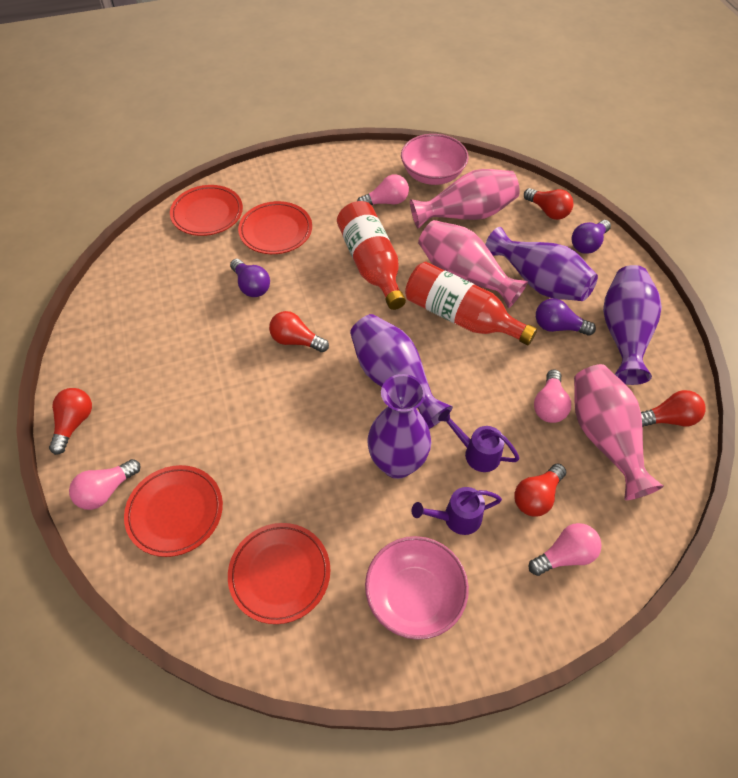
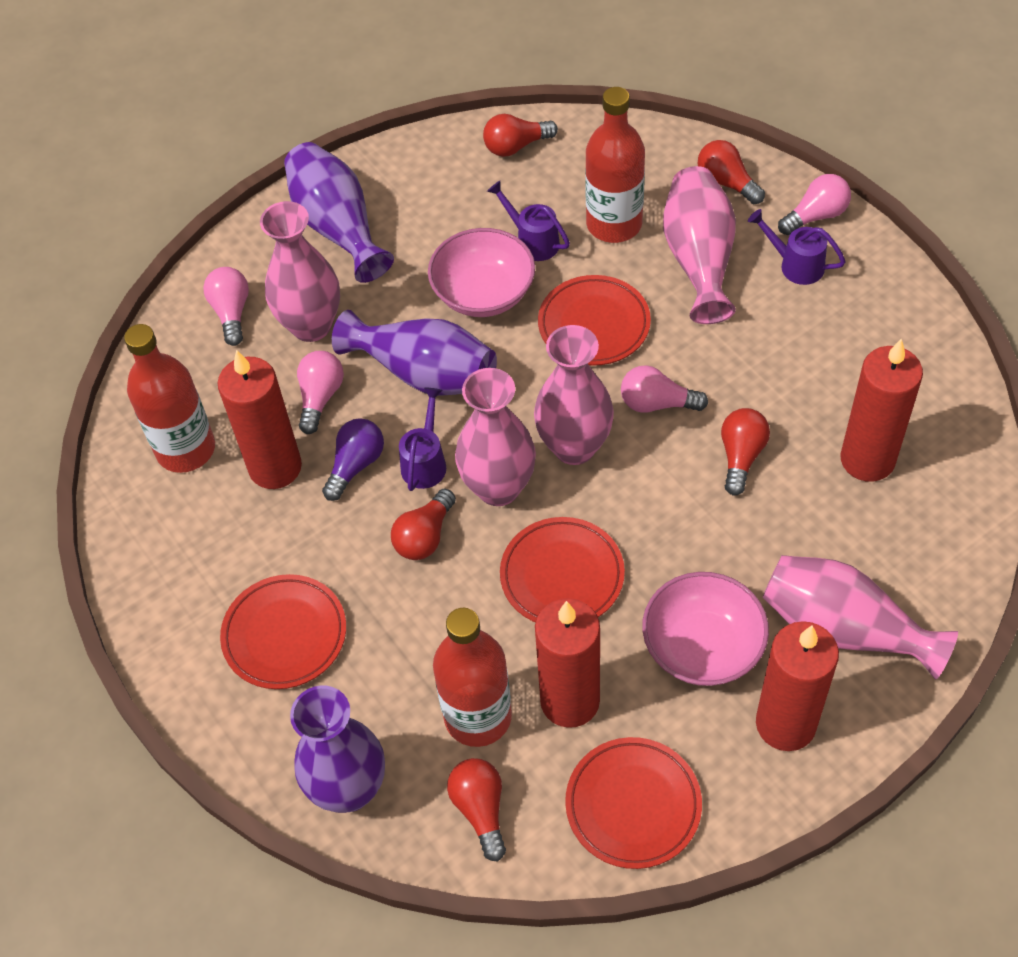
pink vase: [410,169,520,229] [418,220,528,308] [574,364,664,500] = 3 -> [260,201,340,342] [455,368,536,506] [534,325,614,465] [663,166,736,324] [762,555,958,680] = 5
purple light bulb: [230,259,270,297] [536,298,596,336] [572,220,611,254] = 3 -> [322,418,384,501] = 1
purple vase: [350,314,453,429] [367,374,431,479] [485,227,598,301] [603,265,662,385] = 4 -> [284,142,394,283] [290,686,385,813] [332,310,497,396] = 3
purple watering can: [412,487,502,535] [438,410,520,472] = 2 -> [399,388,446,491] [487,181,570,261] [748,209,846,285] = 3
red bottle: [337,201,406,310] [405,262,537,345] = 2 -> [124,324,215,473] [433,608,512,747] [585,87,645,243] = 3
red candle: none = 0 -> [218,350,302,489] [535,598,600,728] [756,621,839,751] [840,338,923,482] = 4

